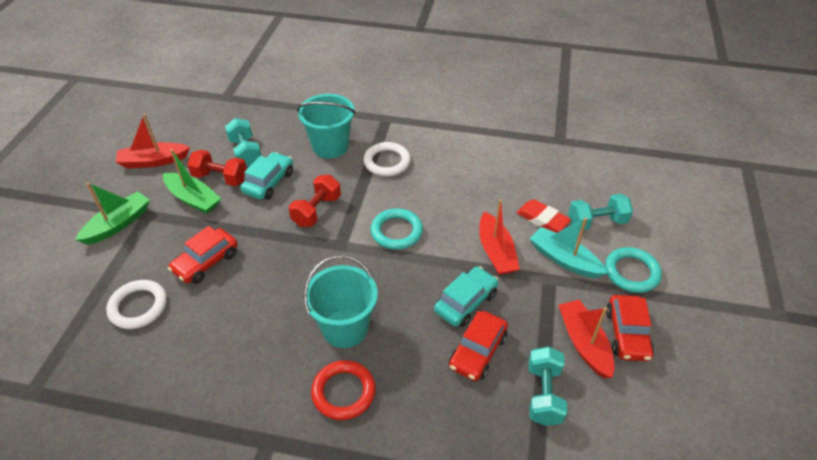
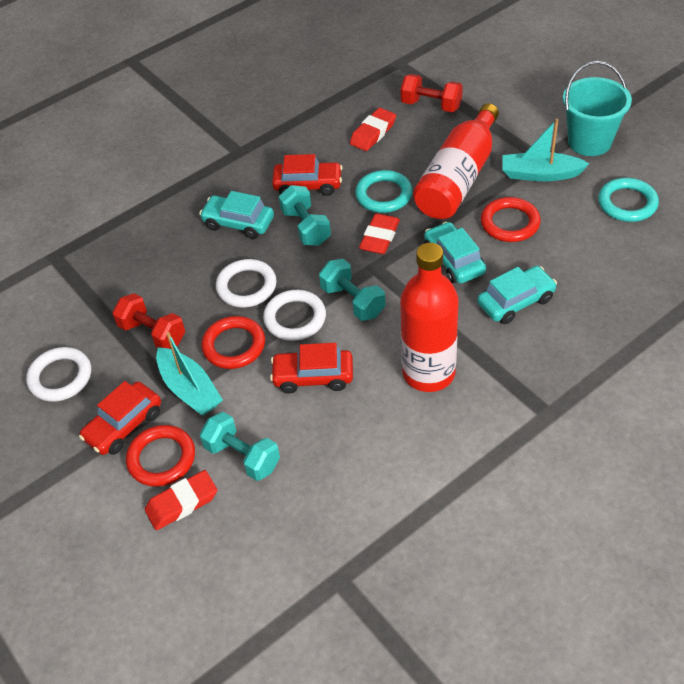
green boat: [75,182,150,245] [163,149,221,214] = 2 -> none = 0
red boat: [116,114,190,168] [479,199,520,275] [558,300,614,378] = 3 -> none = 0
red bottle: none = 0 -> [400,243,459,392] [413,103,499,219] = 2
red eraser: [516,199,571,233] = 1 -> [145,470,217,530] [350,108,396,151] [359,213,400,254] = 3
red ring: [311,360,376,420] = 1 -> [126,425,195,487] [201,316,265,369] [481,197,541,242] = 3
turquoise boat: [530,218,607,278] = 1 -> [156,332,223,416] [502,119,589,181] = 2
turquoise bucket: [297,94,356,159] [304,255,378,348] = 2 -> [563,61,632,156] = 1
turquoise car: [240,152,293,200] [434,266,498,327] = 2 -> [199,191,274,239] [424,222,486,284] [477,266,557,324] = 3
white ring: [106,280,167,329] [363,142,411,176] = 2 -> [26,347,91,402] [216,259,277,308] [263,290,326,341] = 3

